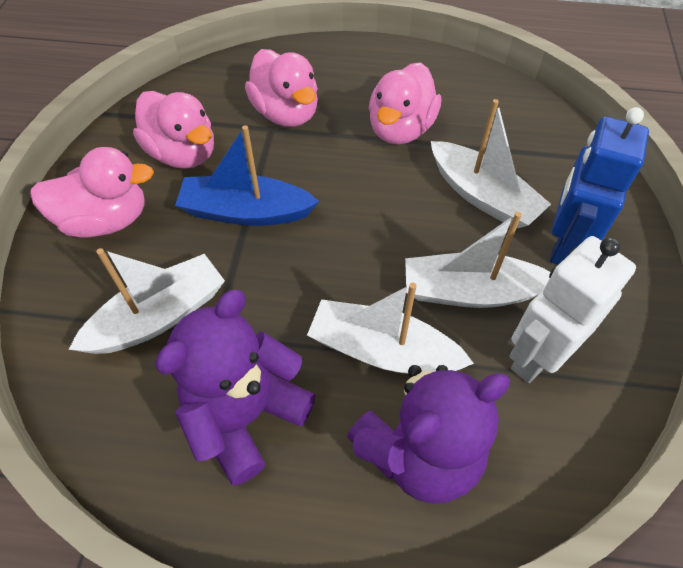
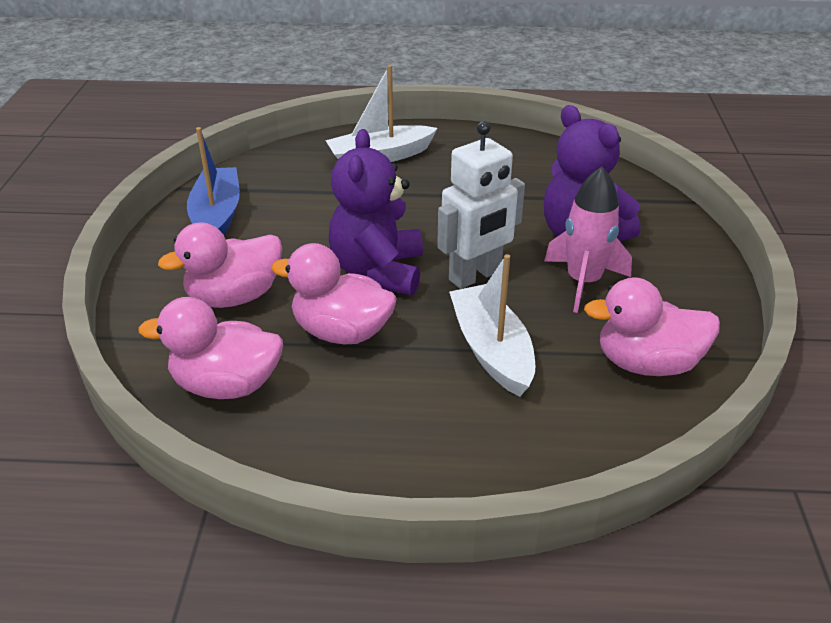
blue robot: [550,107,649,265] = 1 -> none = 0
pink rocket: none = 0 -> [544,167,632,313] = 1
white boat: [69,248,225,354] [307,282,474,374] [405,212,550,308] [431,99,551,229] = 4 -> [325,65,438,162] [449,254,535,397] = 2

